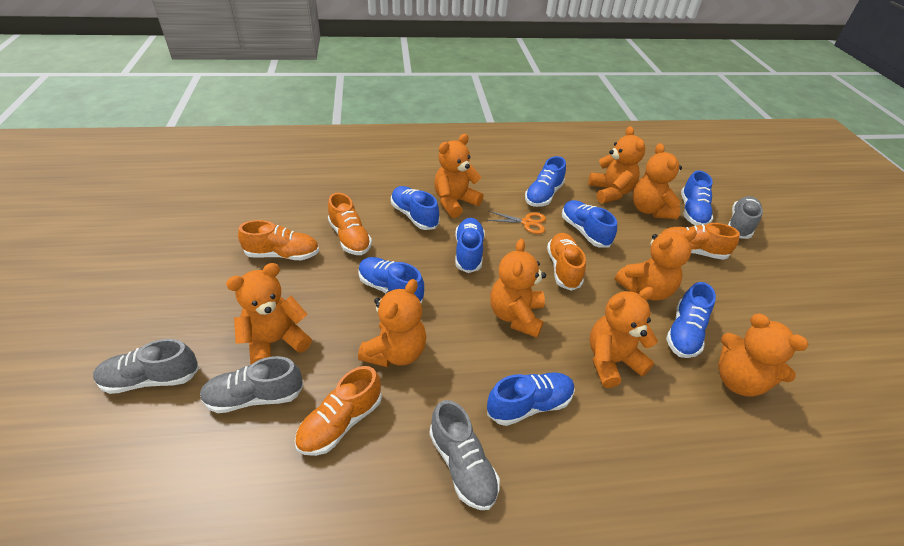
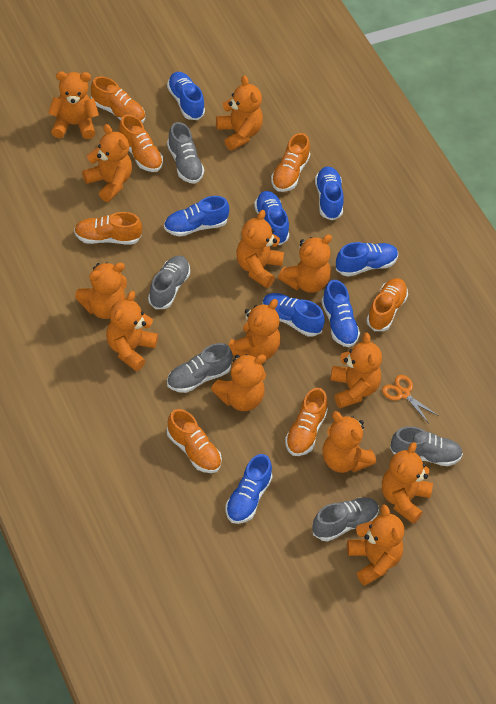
grey shoe: [93,339,199,394] [200,356,304,413] [429,400,500,510] [728,196,763,239] = 4 -> [148,255,190,309] [167,122,204,184] [167,343,232,393] [312,497,379,541] [390,426,463,466] = 5
orange shoe: [238,220,319,260] [295,366,382,456] [328,193,372,255] [547,233,586,291] [660,223,740,260] = 5 -> [74,212,142,244] [91,76,145,123] [119,114,163,172] [167,409,222,473] [271,133,310,192] [285,388,328,456] [366,278,408,331] = 7
orange teddy bear: [226,263,312,365] [358,279,426,367] [434,134,484,218] [490,239,546,338] [588,126,645,203] [590,287,658,388] [615,229,697,301] [633,143,682,219] [718,314,808,397] = 9 -> [48,71,99,139] [75,262,127,319] [82,124,132,202] [106,291,158,371] [211,354,266,411] [216,75,263,151] [228,299,281,359] [236,210,284,288] [278,234,332,293] [323,411,376,473] [331,333,382,408] [347,504,404,586] [382,442,433,524] = 13

